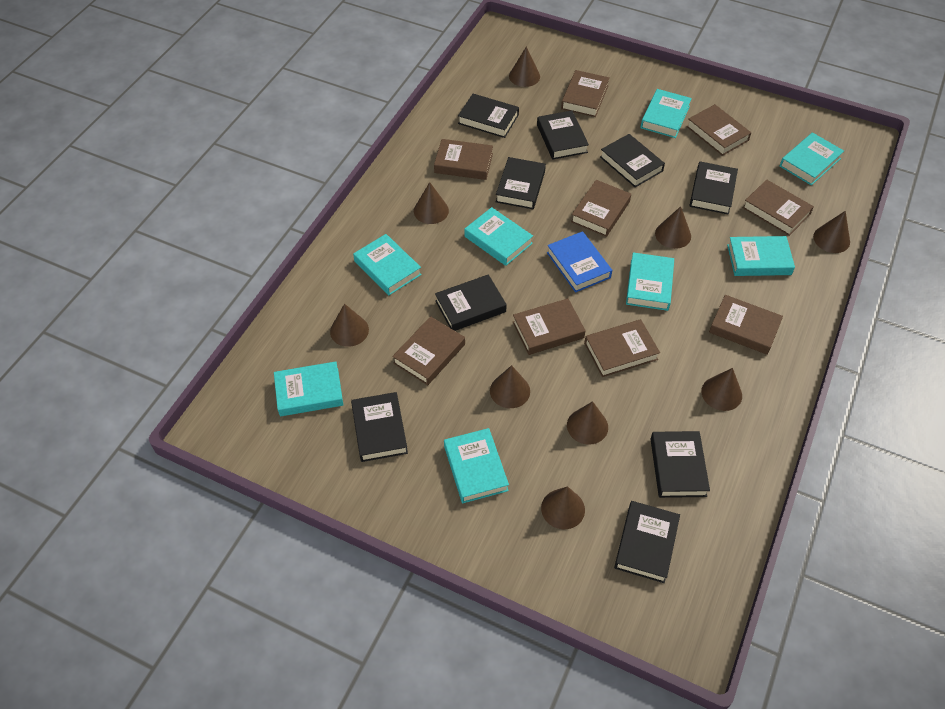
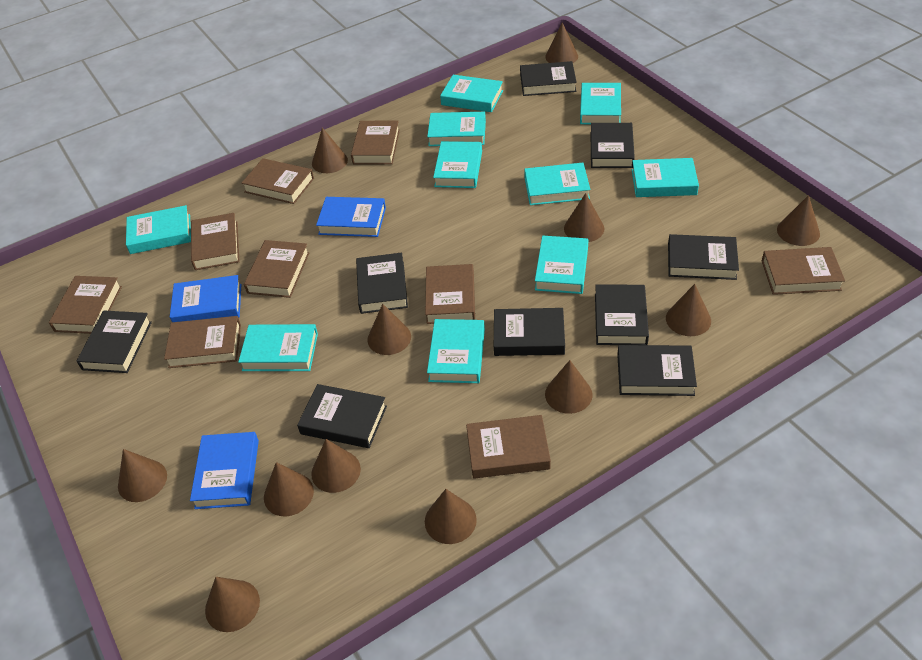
blue book: [547,231,612,292] = 1 -> [170,275,241,322] [190,432,259,509] [316,197,386,237] = 3
brown cone: [330,304,369,347] [414,182,449,224] [490,365,530,408] [509,46,540,87] [541,486,585,529] [567,401,608,445] [655,206,691,249] [701,368,742,411] [813,211,850,253] = 9 -> [118,449,167,502] [205,577,260,632] [264,462,314,516] [311,439,361,493] [312,128,348,173] [367,304,411,355] [425,489,477,544] [545,22,578,63] [545,360,592,414] [564,193,604,242] [666,284,711,336] [777,195,820,246] = 12
turquoise book: [274,361,343,416] [353,234,422,295] [444,428,509,503] [464,207,533,266] [626,252,674,311] [640,89,692,138] [727,236,795,276] [780,132,844,185] = 8 -> [126,205,191,254] [238,324,318,371] [427,112,486,146] [427,319,485,383] [433,141,482,188] [440,75,503,112] [524,163,591,205] [535,236,588,294] [580,83,621,124] [632,158,699,197] = 10

